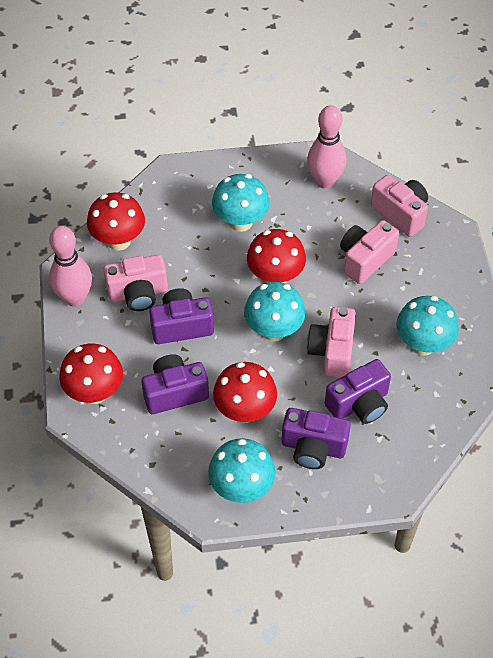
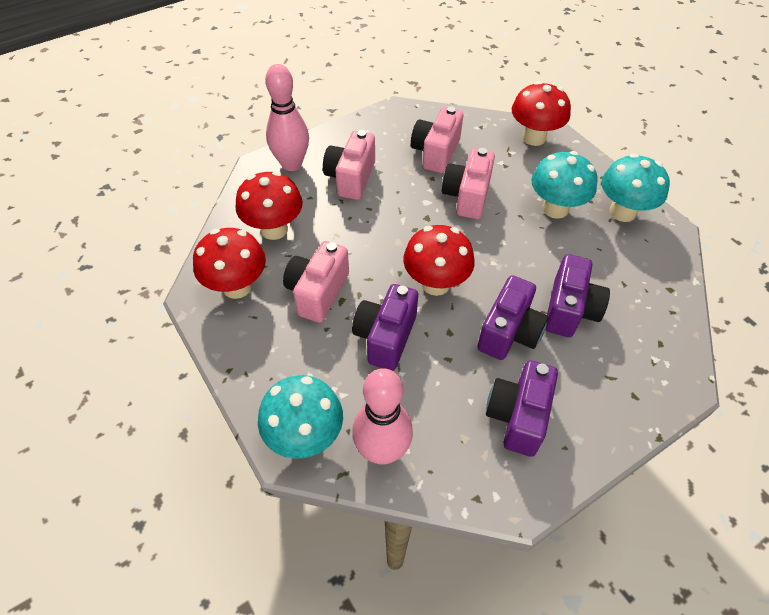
turquoise mushroom: [208,438,275,503] [212,174,270,232] [244,282,306,341] [396,296,459,356] = 4 -> [258,375,343,459] [531,151,598,219] [601,153,670,222] = 3

